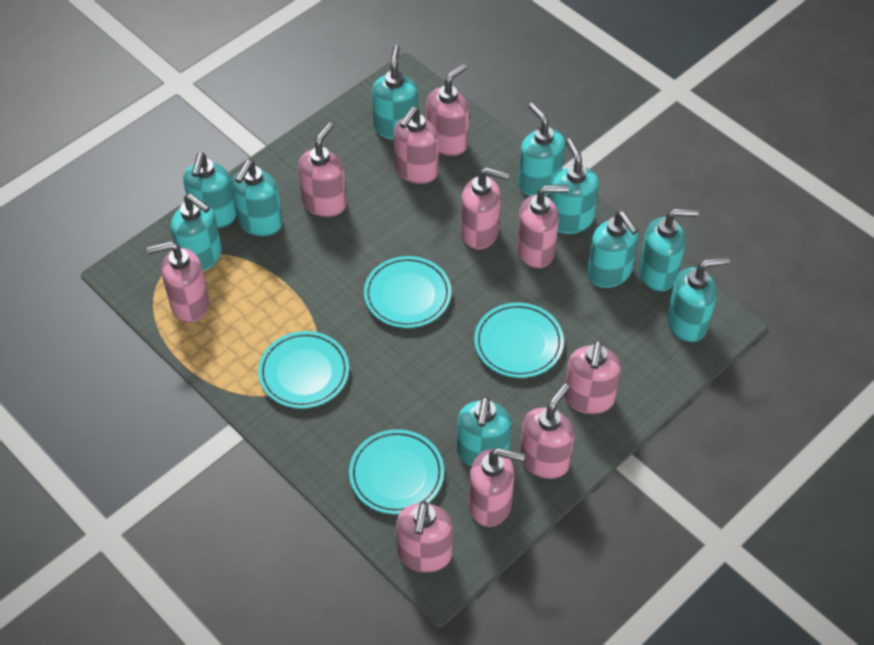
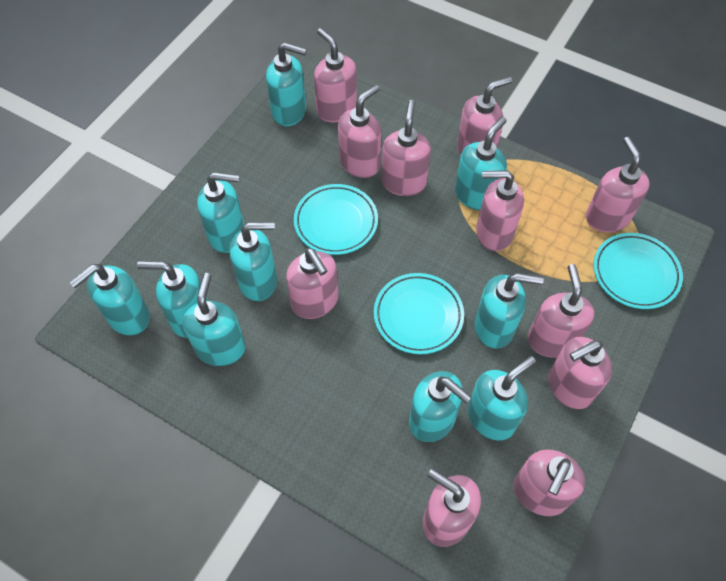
pink soap dispenser: [147,241,209,323] [298,122,347,217] [394,107,439,184] [396,501,453,573] [426,64,469,156] [461,167,509,249] [469,448,525,527] [517,185,569,268] [520,383,575,479] [564,340,621,414] = 10 -> [286,248,338,319] [314,28,357,122] [338,85,382,178] [382,100,431,196] [423,468,481,547] [457,76,512,155] [476,170,524,251] [513,450,585,516] [528,264,594,358] [548,337,612,409] [586,137,649,232] = 11
turquoise plate: [258,331,349,409] [349,429,444,514] [364,256,451,328] [474,303,564,378] = 4 -> [294,184,378,255] [374,273,464,354] [593,233,683,309] = 3

